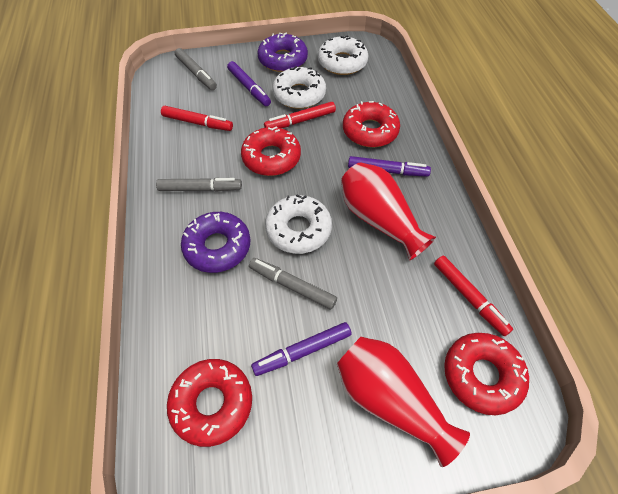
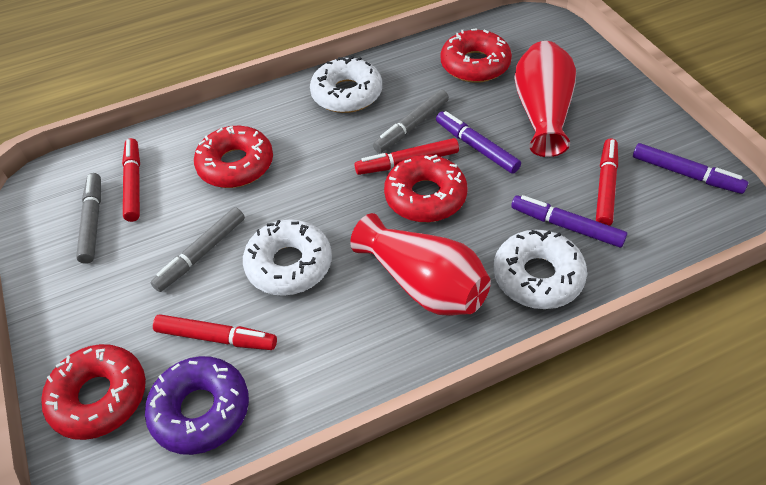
purple donut: [181,212,250,273] [257,32,308,72] = 2 -> [145,356,249,455] = 1
red marker: [161,106,233,131] [264,102,336,128] [434,255,513,336] = 3 -> [122,138,140,222] [153,314,277,350] [354,138,459,175] [596,139,618,226] = 4

